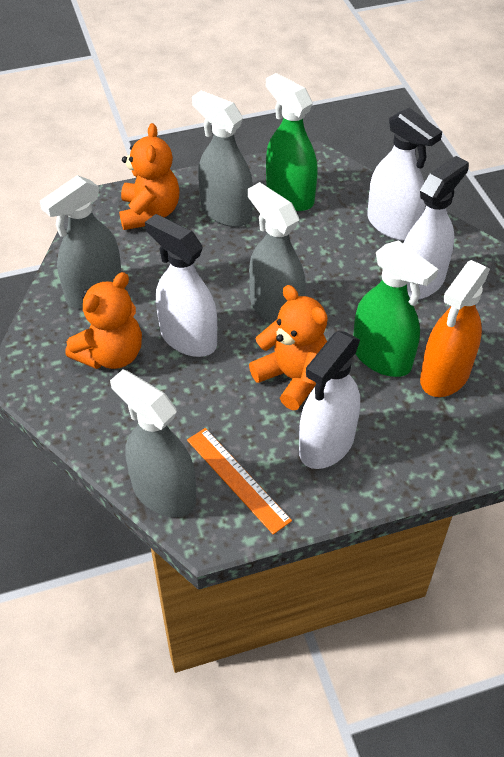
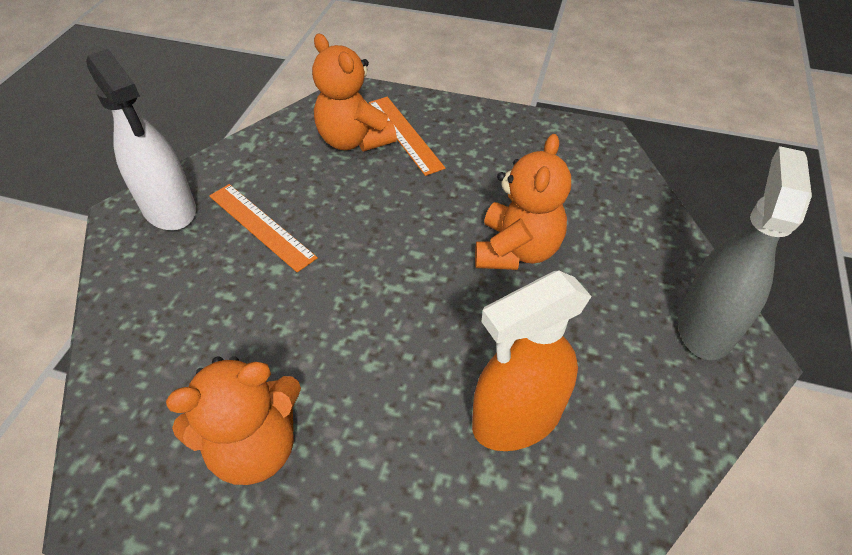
green spray bottle: [266,73,318,211] [353,240,438,377] = 2 -> none = 0
grey spray bottle: [40,175,121,309] [110,369,196,517] [192,91,253,227] [248,182,306,324] = 4 -> [678,146,812,360] = 1
orange ruler: [187,428,292,535] = 1 -> [209,184,318,272] [369,97,445,176] = 2
white spray bottle: [145,214,217,357] [299,331,360,469] [367,108,442,240] [403,156,469,299] = 4 -> [86,49,196,230] = 1

